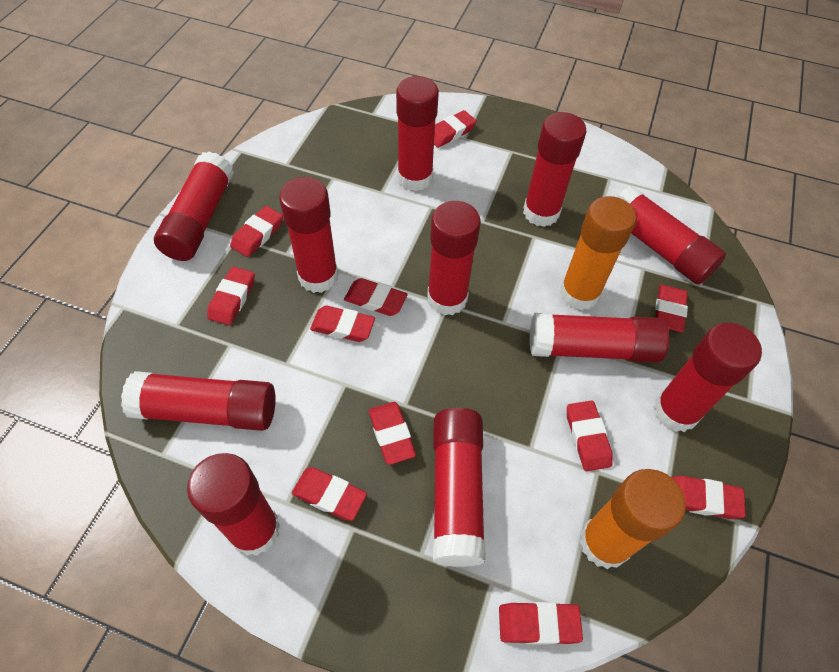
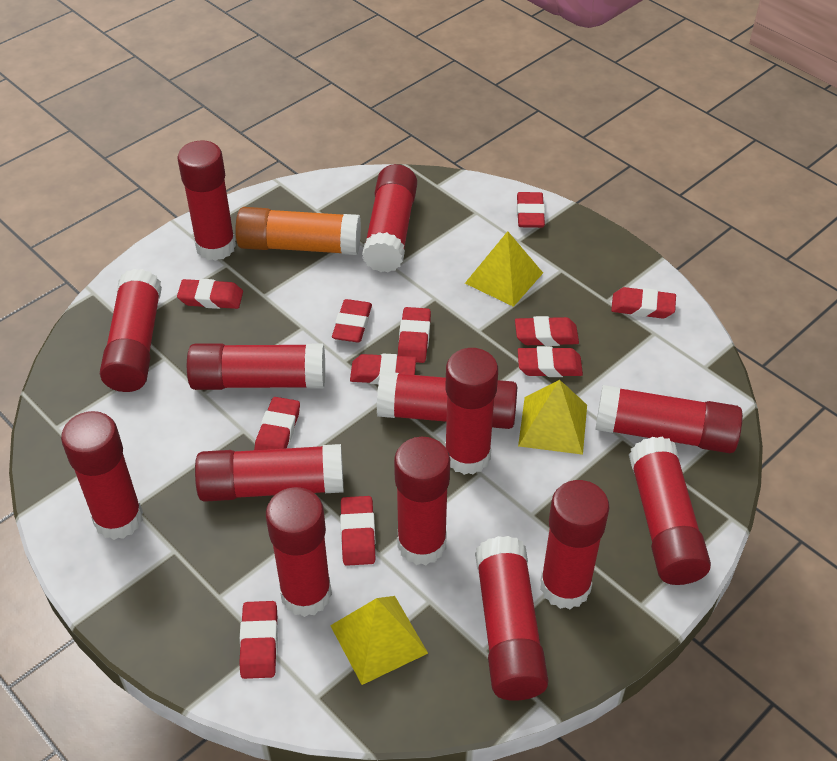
orange glue stick: [560,196,637,311] [580,469,686,569] = 2 -> [235,207,361,255] = 1
red glue stick: [121,371,276,431] [154,152,234,261] [187,453,280,556] [279,177,338,293] [396,76,439,191] [427,201,481,315] [433,408,486,567] [523,112,586,227] [530,313,669,363] [618,186,726,285] [654,323,762,432] = 11 -> [61,411,143,540] [100,269,162,392] [177,140,236,261] [187,343,325,390] [195,444,344,502] [266,487,332,617] [362,164,417,273] [377,372,517,429] [394,437,450,565] [445,348,498,475] [475,536,549,701] [540,480,610,609] [595,385,743,453] [629,437,711,585] = 14
yellow pyramid: none = 0 -> [330,596,428,685] [465,231,543,307] [518,380,587,455] = 3

